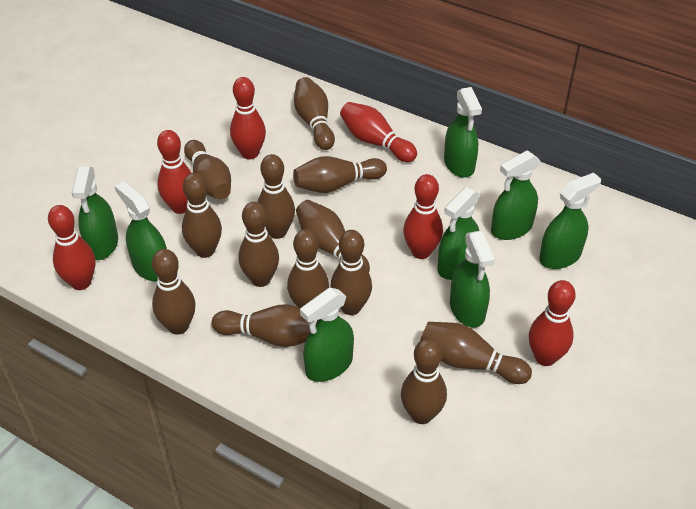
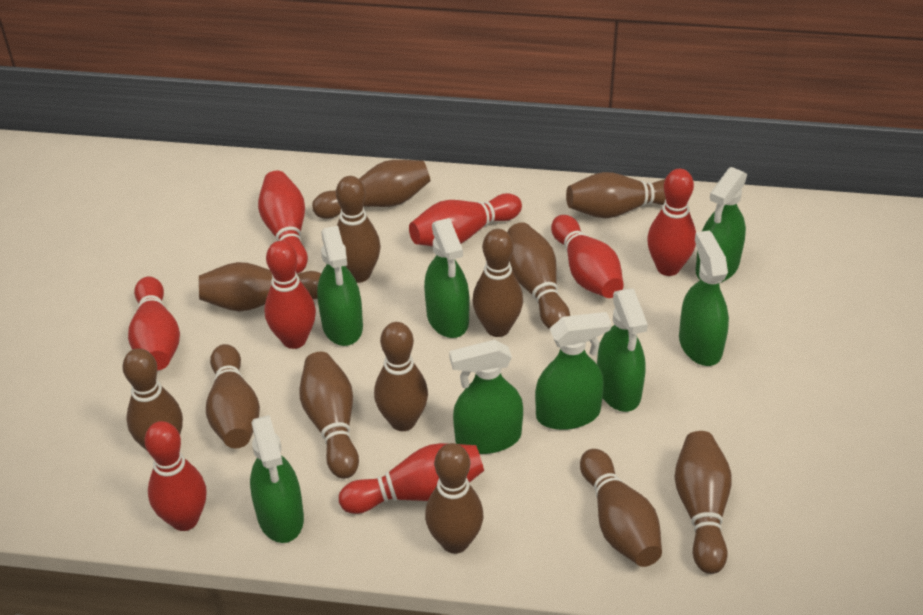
red bowling pin: [48,205,96,290] [157,130,192,214] [230,77,266,159] [340,102,417,162] [403,174,443,259] [529,280,576,366] = 6 -> [128,277,180,371] [145,421,206,531] [258,171,308,274] [264,241,316,349] [339,443,484,514] [409,193,522,247] [551,215,624,298] [647,169,696,276] = 8

